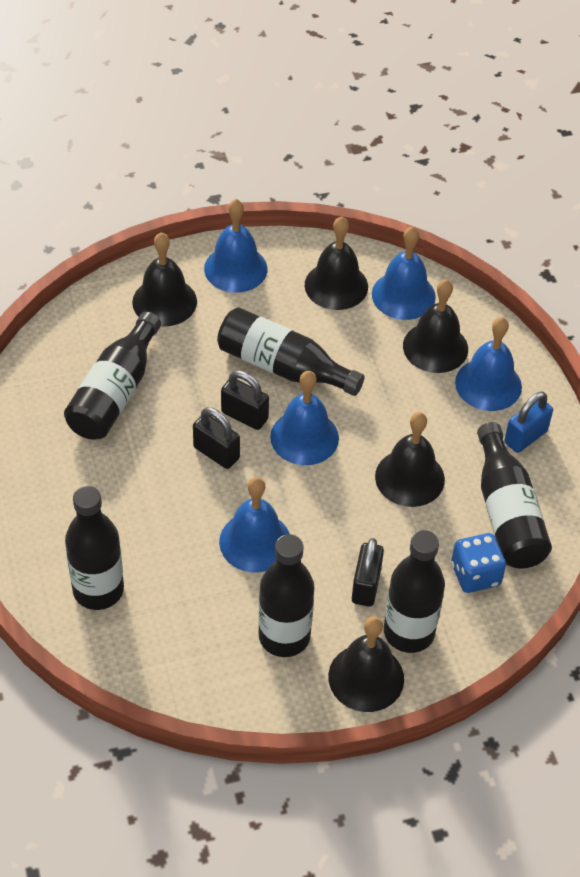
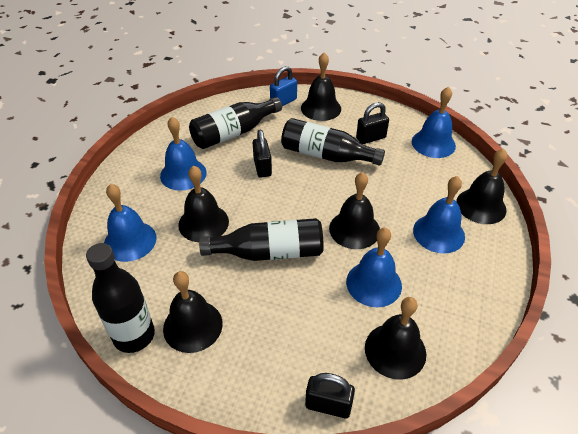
black bell: [132,232,197,327] [305,217,368,310] [328,616,404,712] [375,412,445,507] [403,279,468,373] = 5 -> [163,271,223,353] [178,165,229,242] [301,53,341,121] [329,172,380,249] [365,297,426,380] [456,148,507,224] = 6
black bottle: [64,312,161,439] [65,486,124,610] [217,307,365,396] [258,534,314,657] [384,530,445,653] [477,422,552,569] = 6 -> [86,243,155,353] [189,97,282,149] [199,218,324,261] [281,118,385,166] = 4
blue dice: [451,533,506,593] = 1 -> none = 0

